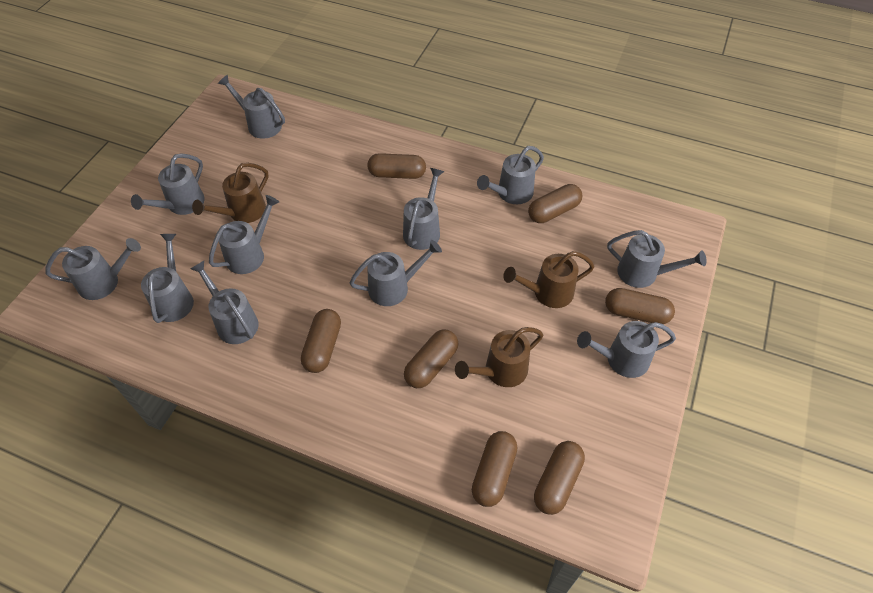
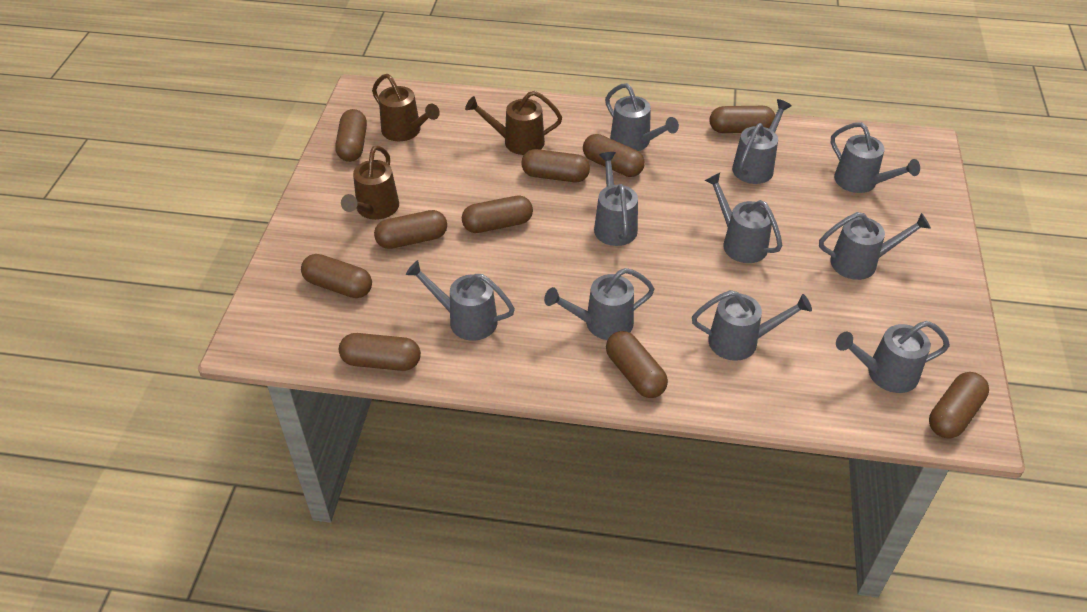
brown capsule: [301,309,341,373] [367,153,426,179] [404,330,458,388] [472,431,518,507] [528,184,582,223] [534,441,585,515] [605,288,675,324] = 7 -> [301,254,372,298] [335,109,367,162] [339,333,421,371] [374,210,447,249] [462,196,533,233] [521,149,590,182] [583,134,645,177] [606,331,668,398] [710,106,775,133] [929,372,989,438] = 10
grey watering can: [45,238,141,300] [131,153,205,215] [141,234,194,323] [190,261,259,344] [209,195,279,274] [218,75,285,139] [349,240,442,306] [403,168,444,250] [477,146,544,204] [577,321,676,378] [607,230,707,288] = 11 -> [406,260,515,341] [544,268,654,340] [594,152,638,246] [605,83,679,151] [692,290,812,361] [704,173,782,263] [732,99,792,184] [819,212,931,280] [831,122,920,193] [836,321,950,393] = 10

